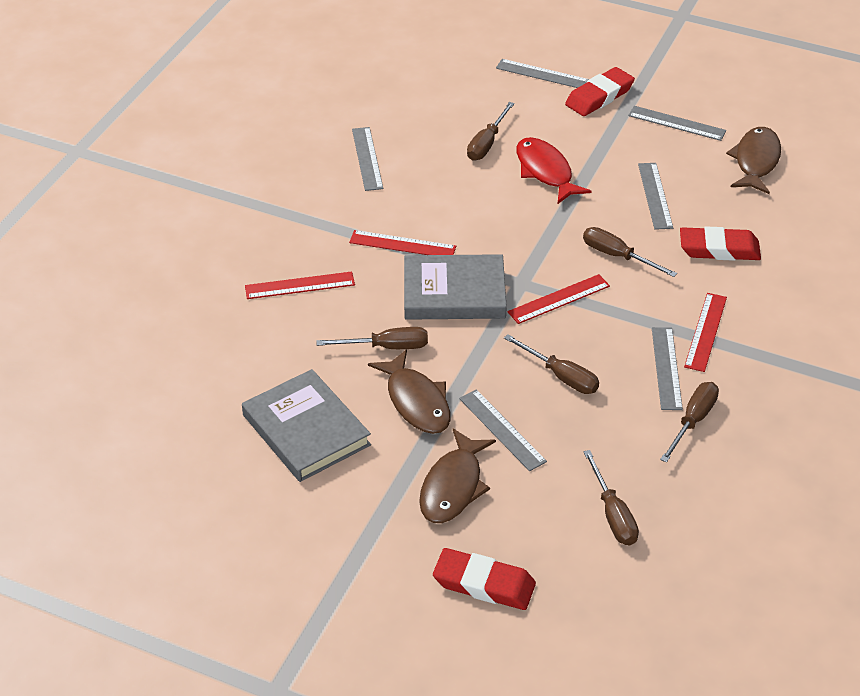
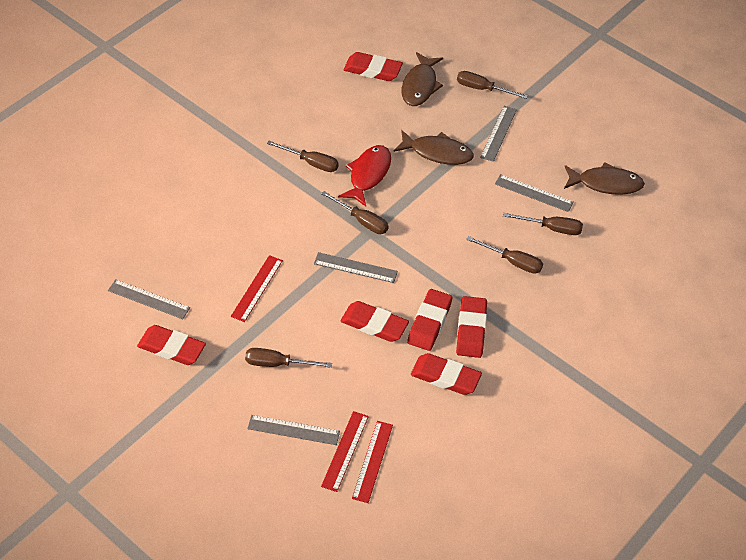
grey book: [242,369,371,482] [404,254,507,320] = 2 -> none = 0
grey ruler: [352,127,383,191] [459,389,547,471] [496,59,589,88] [628,106,726,141] [638,163,673,230] [652,327,683,410] = 6 -> [108,279,190,319] [247,415,340,445] [314,252,398,283] [480,106,517,162] [495,174,574,212] = 5
red eraser: [433,548,536,610] [565,67,635,116] [680,226,761,261] = 3 -> [137,325,206,365] [341,301,409,342] [344,52,403,81] [407,289,452,351] [411,353,482,395] [456,296,487,358] = 6
red ruler: [245,271,355,299] [349,230,456,255] [508,274,610,324] [684,293,727,372] = 4 -> [231,255,283,322] [321,411,369,492] [352,421,393,503] = 3

